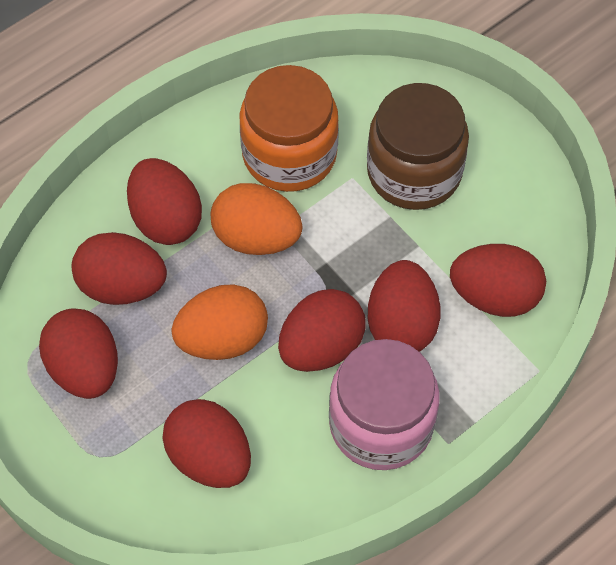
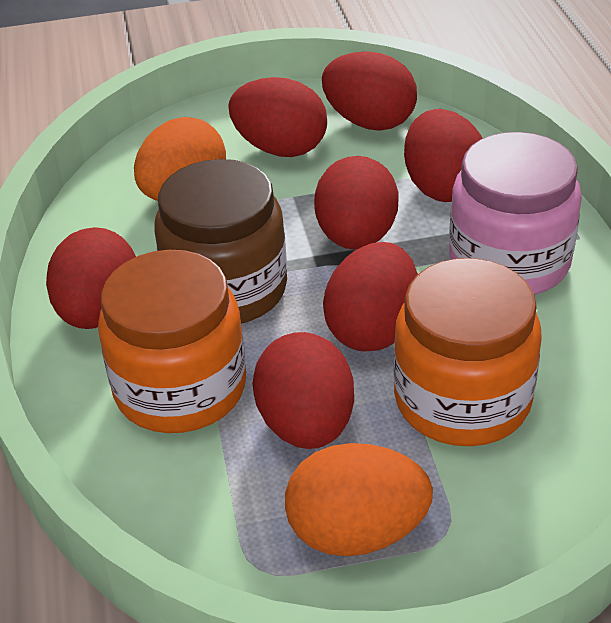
orange jar: [240,65,339,192] = 1 -> [98,250,246,433] [394,258,542,446] = 2

